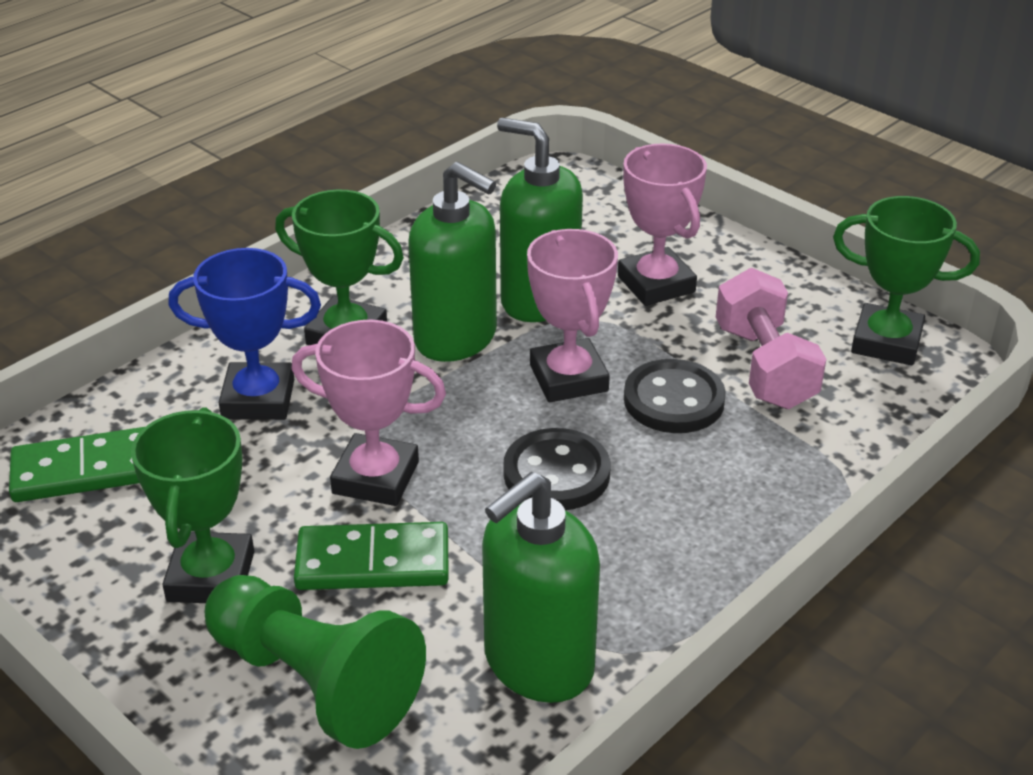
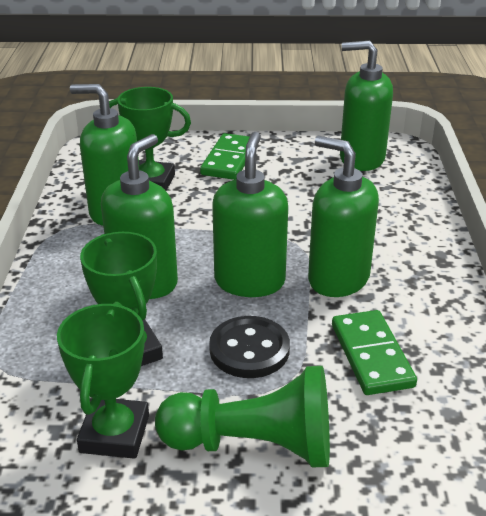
black button: [503,428,610,510] [624,359,726,433] = 2 -> [209,316,290,378] = 1
blue trophy: [168,248,321,420] = 1 -> none = 0
green soap dispenser: [408,162,497,362] [482,472,600,703] [497,118,583,322] = 3 -> [70,84,139,226] [101,134,178,299] [212,132,288,297] [308,136,379,297] [340,41,393,171] = 5
pink dumbbell: [716,268,826,409] = 1 -> none = 0
pink trophy: [291,320,446,506] [527,229,618,402] [618,143,707,306] = 3 -> none = 0

